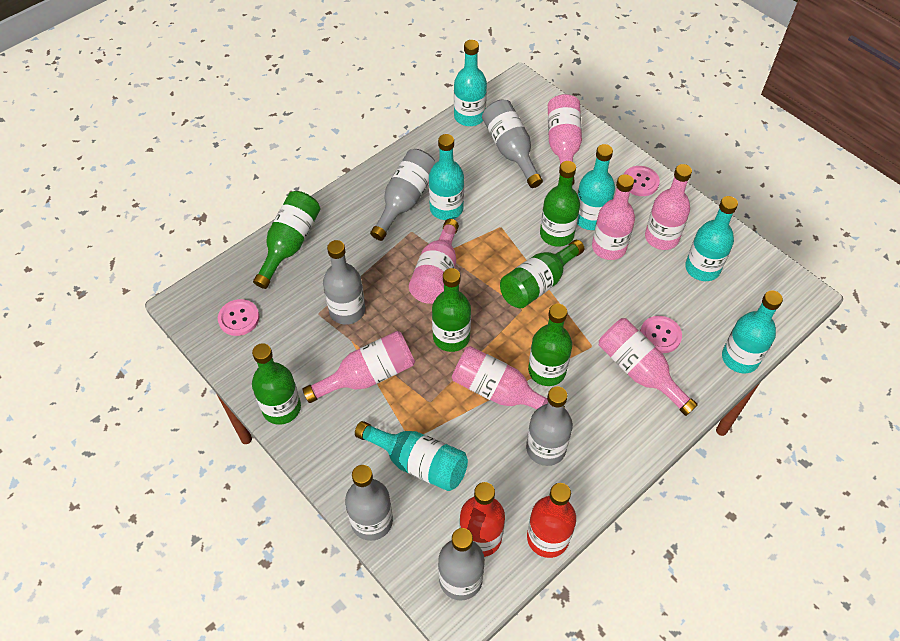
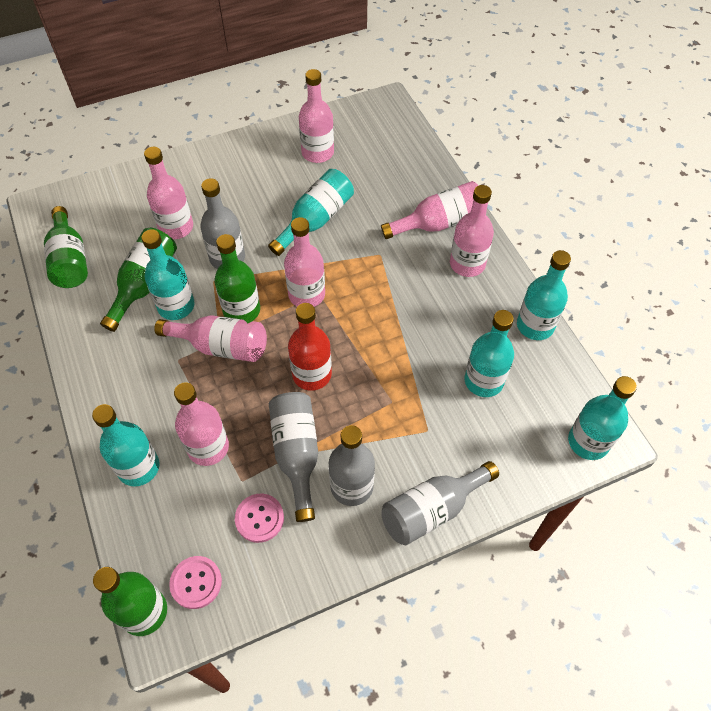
green bottle: [252,343,301,425] [253,191,320,289] [432,268,471,352] [500,240,584,308] [528,304,572,386] [540,161,580,247] = 6 -> [44,206,88,288] [93,567,167,636] [100,227,177,332] [214,234,260,321] = 4
grey bottle: [323,240,365,325] [345,465,393,541] [370,149,436,241] [438,528,485,601] [482,100,543,188] [526,386,573,466] = 6 -> [200,178,245,269] [268,392,318,522] [329,425,375,506] [381,461,499,545] = 4
pink button: [218,299,259,336] [623,166,660,196] [640,316,682,353] = 3 -> [169,556,222,609] [235,494,284,543] = 2
red bottle: [459,482,505,557] [527,483,576,558] = 2 -> [288,303,332,391] = 1

